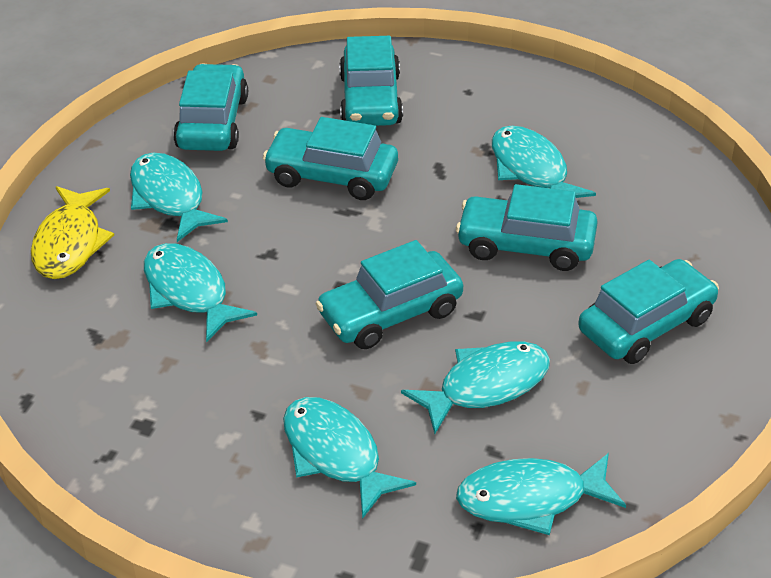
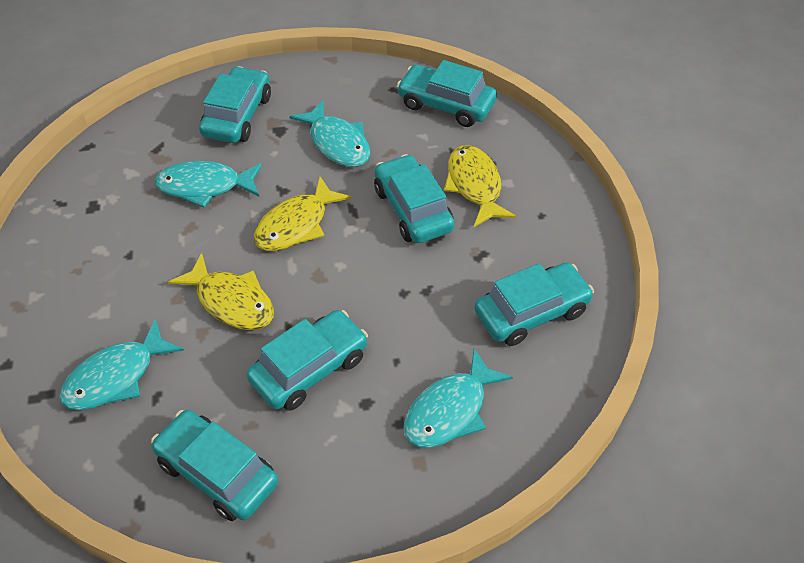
turquoise fish: [130,153,228,242] [144,243,257,342] [283,397,416,519] [401,341,550,434] [456,453,626,535] [492,126,596,198] = 6 -> [59,319,184,410] [155,161,262,208] [289,100,370,167] [404,349,513,448] = 4
yellow fish: [31,186,114,279] = 1 -> [168,253,274,330] [254,177,352,251] [444,145,517,227] = 3

